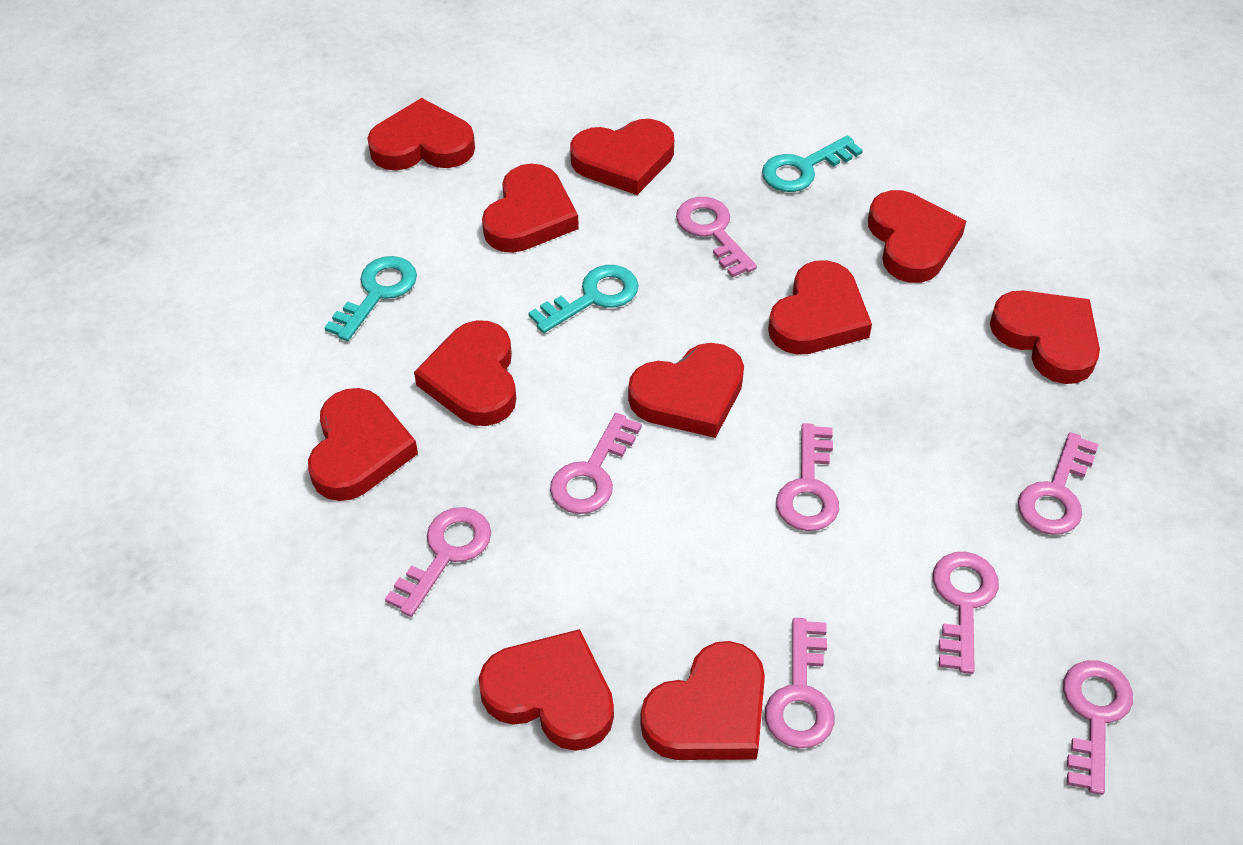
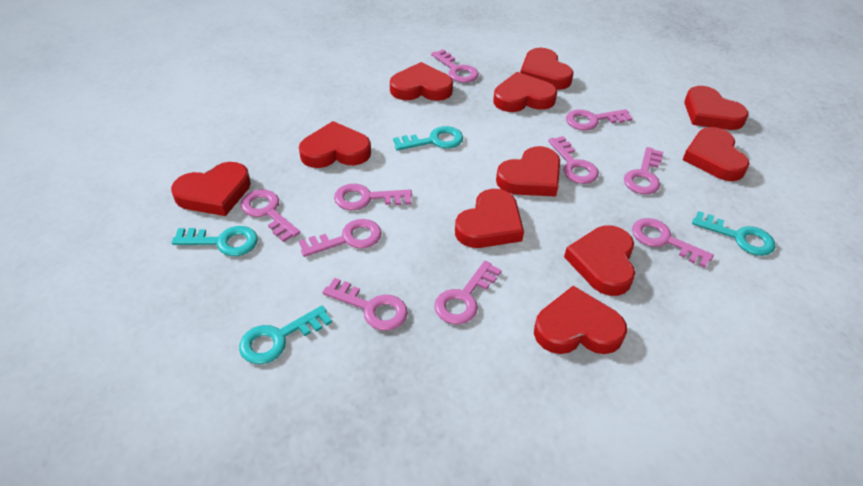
pink key: [385,507,491,617] [550,413,642,514] [676,197,757,278] [765,618,835,748] [776,423,839,531] [933,552,999,674] [1018,432,1099,535] [1063,660,1133,795] = 8 -> [240,189,300,242] [299,219,382,257] [323,278,408,331] [334,184,412,210] [431,49,479,83] [434,261,502,324] [548,136,599,184] [566,109,633,131] [624,147,663,195] [632,218,714,268] = 10
turquoise key: [324,256,417,341] [528,265,639,333] [762,135,863,192] = 3 -> [171,226,258,256] [239,306,332,364] [393,126,463,151] [692,211,775,256] = 4

